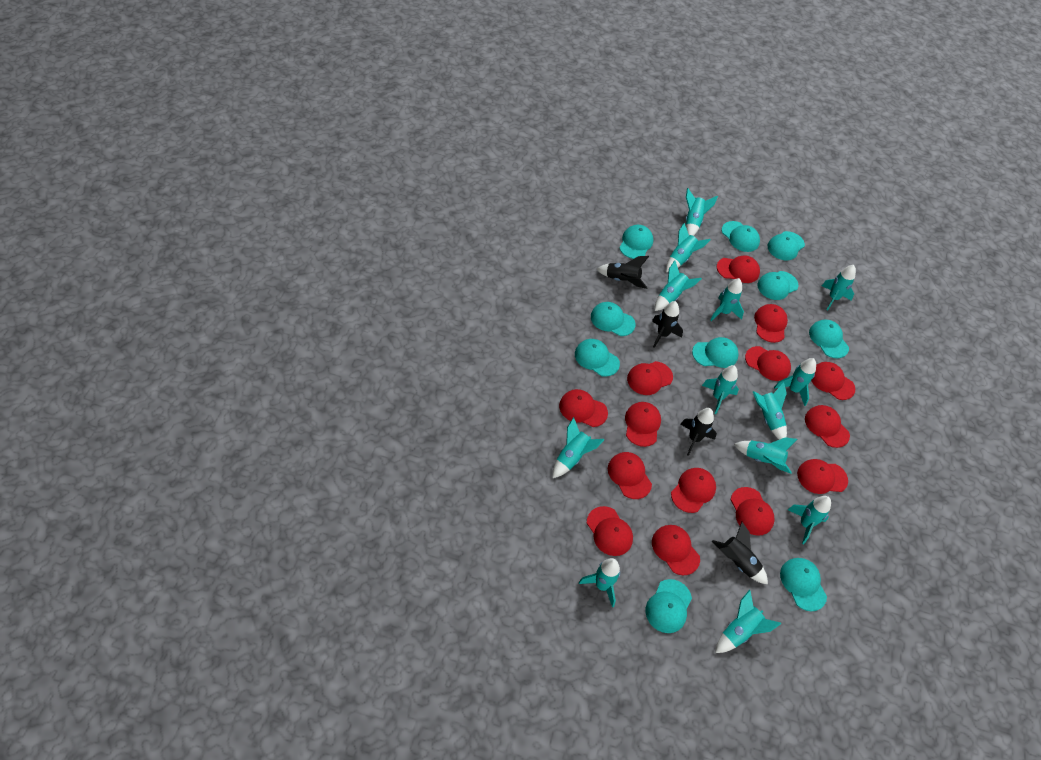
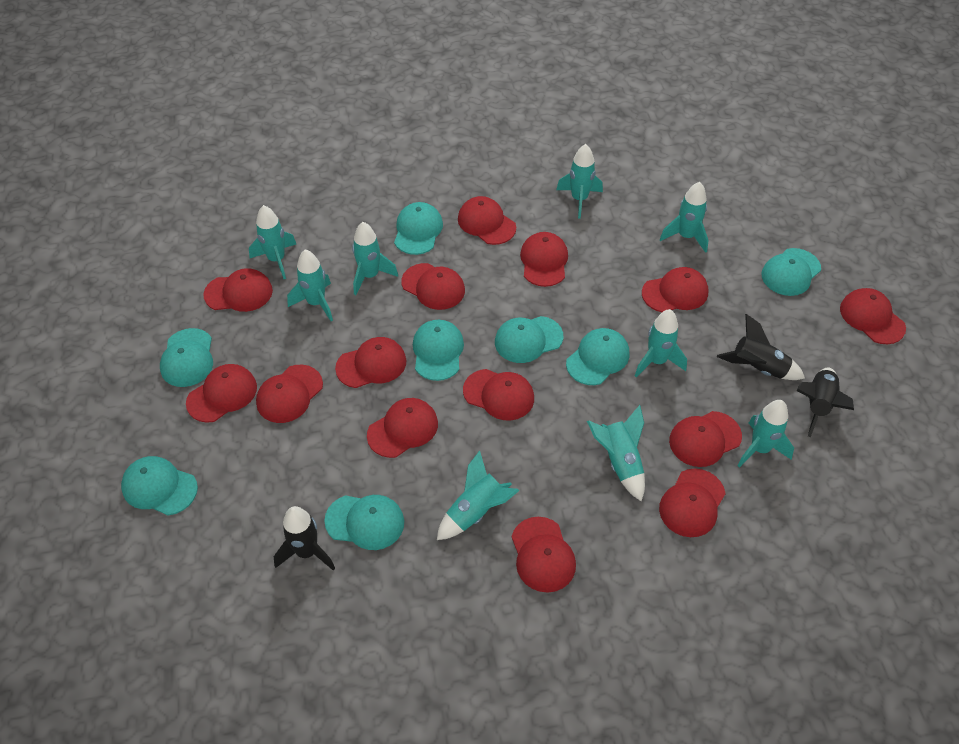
black rocket: [597,256,649,289] [652,301,683,348] [681,408,717,456] [712,522,768,584] = 4 -> [274,506,335,570] [717,314,805,380] [796,367,854,437] = 3
turquoise cap: [575,339,620,377] [591,302,635,336] [620,225,653,259] [646,579,692,633] [692,337,739,368] [722,221,760,252] [758,271,798,300] [768,231,805,260] [780,558,827,611] [809,320,849,358] = 10 -> [121,456,198,515] [160,328,213,387] [324,495,404,550] [394,202,443,255] [413,320,464,381] [495,316,563,363] [566,328,629,385] [762,248,821,296] = 8
turquoise rocket: [553,417,604,478] [579,558,620,608] [655,260,702,311] [666,223,711,272] [686,188,718,236] [702,365,739,414] [710,278,744,321] [715,590,781,653] [734,437,798,474] [753,383,787,440] [774,358,816,406] [788,496,831,544] [822,265,856,311] = 13 -> [249,205,296,279] [287,250,333,321] [352,222,398,295] [437,450,520,540] [556,144,603,219] [587,405,645,501] [635,309,687,378] [660,182,708,253] [737,400,794,468] = 9

